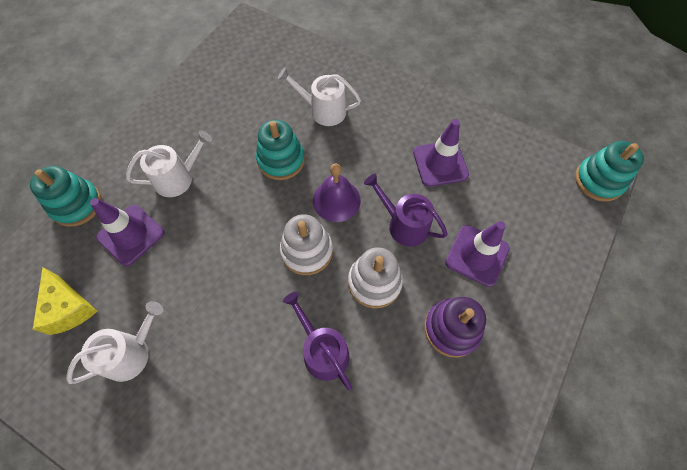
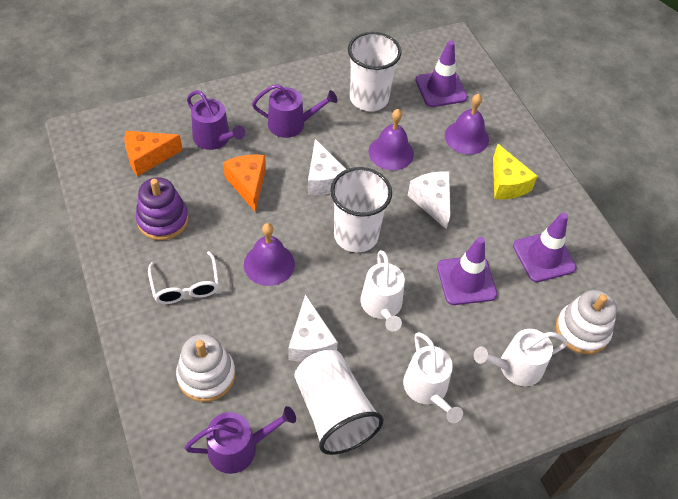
orange cheese: none = 0 -> [124,131,183,176] [223,154,266,212] = 2
purple bell: [313,164,361,222] = 1 -> [244,223,295,286] [368,109,414,170] [445,94,489,155] = 3
purple watering can: [283,292,352,390] [364,174,448,247] = 2 -> [184,406,296,474] [187,90,245,150] [252,84,337,138] = 3
turquoise stacking toy: [30,166,102,227] [256,120,305,180] [575,141,644,202] = 3 -> none = 0
white cheese: none = 0 -> [288,294,338,362] [308,139,346,195] [407,171,450,230] = 3
white cup: none = 0 -> [294,350,384,455] [330,167,392,253] [348,32,402,111] = 3
white glasses: none = 0 -> [148,251,219,304] = 1

